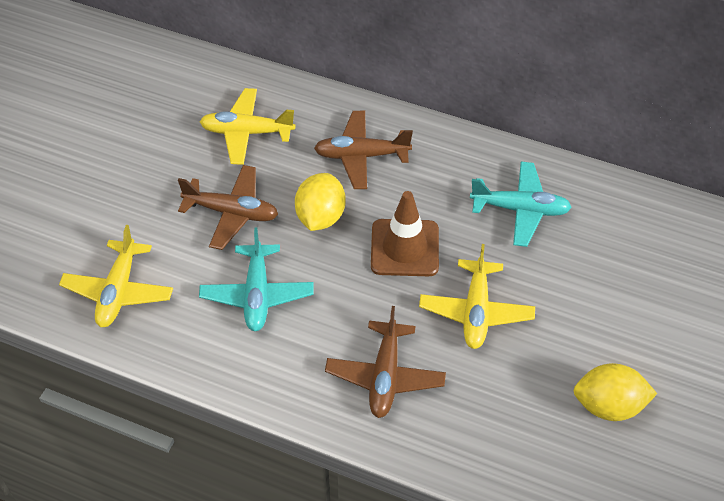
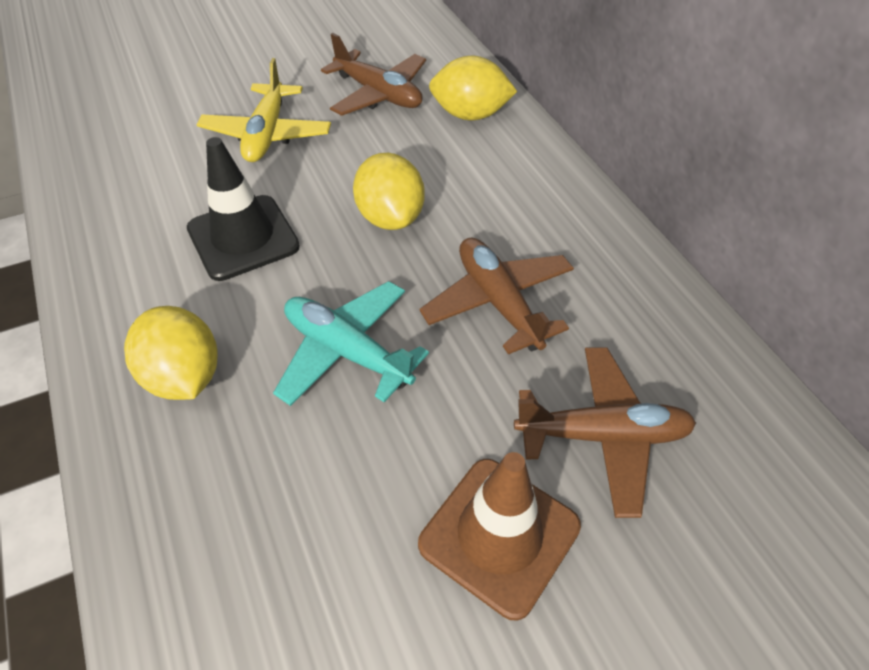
black traffic cone: none = 0 -> [187,137,300,281] = 1
turquoise plane: [199,227,314,331] [470,162,572,247] = 2 -> [273,281,429,406] = 1
yellow lemon: [295,173,346,231] [574,363,657,421] = 2 -> [124,306,217,400] [353,153,425,230] [429,56,517,120] = 3
yellow plane: [59,225,173,327] [200,88,295,165] [419,244,535,349] = 3 -> [196,58,331,162] = 1

